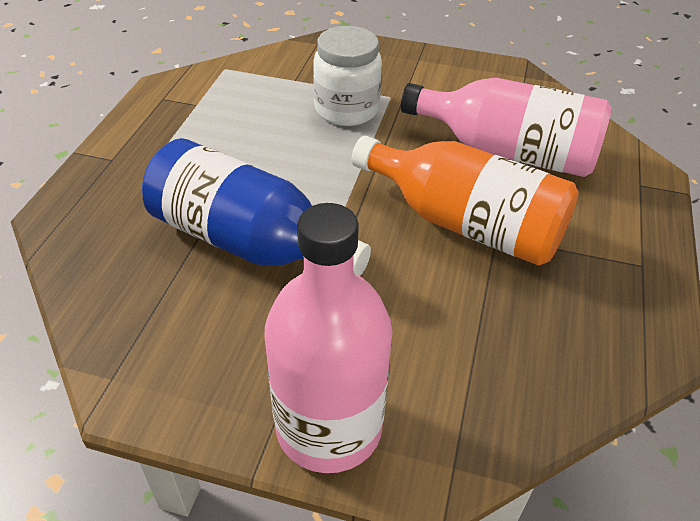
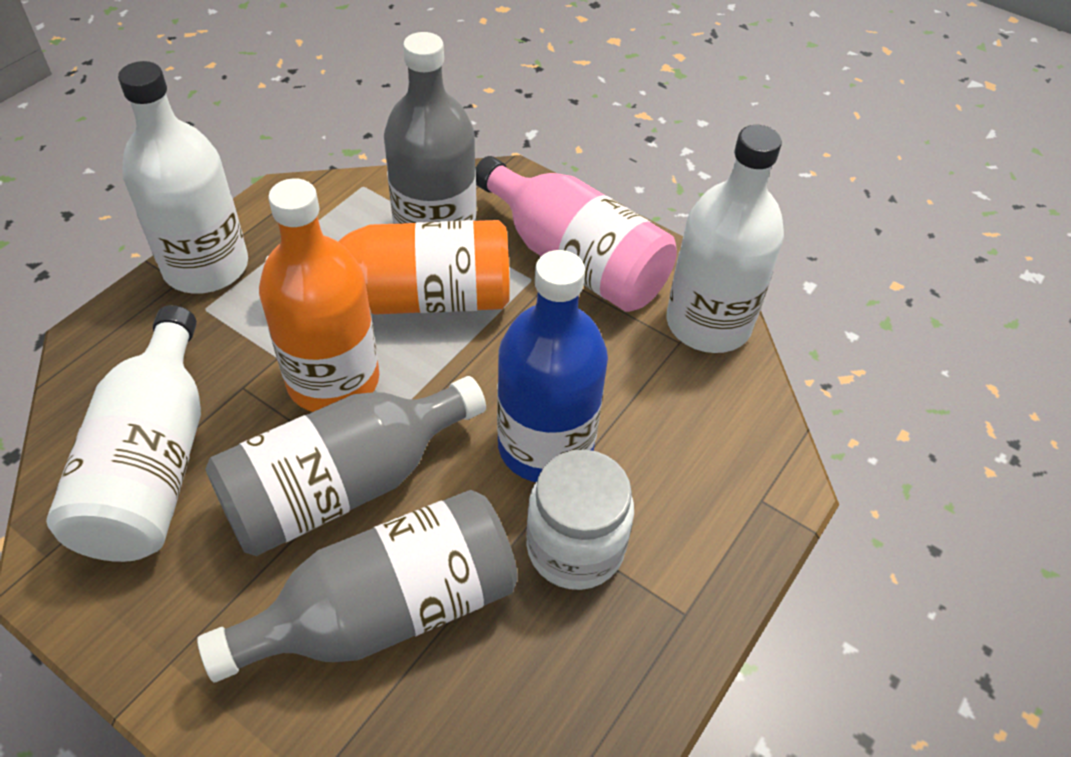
grey bottle: none = 0 -> [197,490,518,682] [205,376,486,556] [384,32,477,224] = 3
orange bottle: [352,136,578,266] = 1 -> [259,178,379,412] [265,220,510,315] = 2
pink bottle: [265,203,393,473] [401,78,612,177] = 2 -> [476,156,677,312] = 1
white bottle: none = 0 -> [46,305,201,562] [118,61,248,294] [666,125,784,353] = 3

